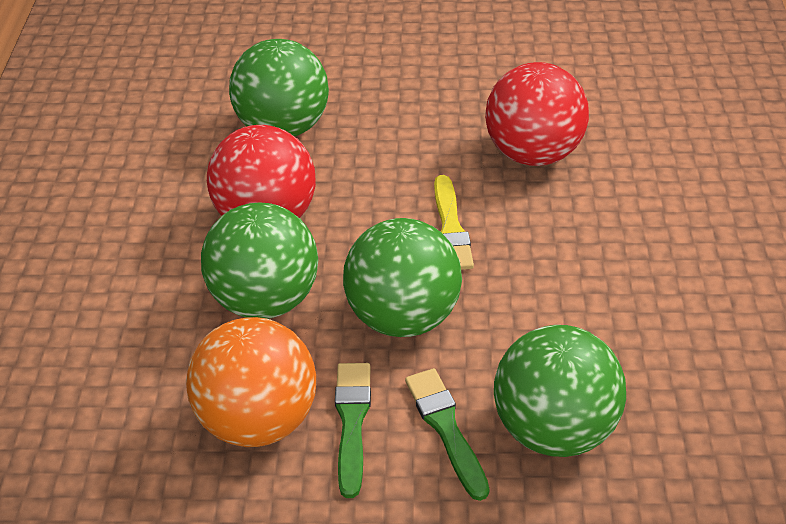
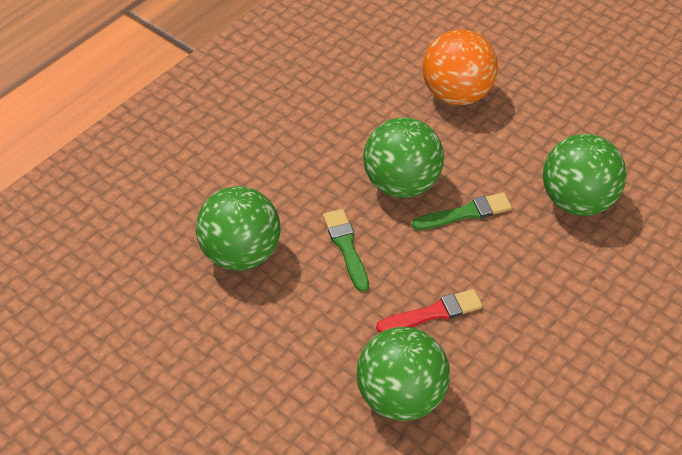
red ball: [207,125,316,218] [485,62,589,166] = 2 -> none = 0
red brush: none = 0 -> [376,289,483,333] = 1
yellow brush: [434,175,474,270] = 1 -> none = 0

